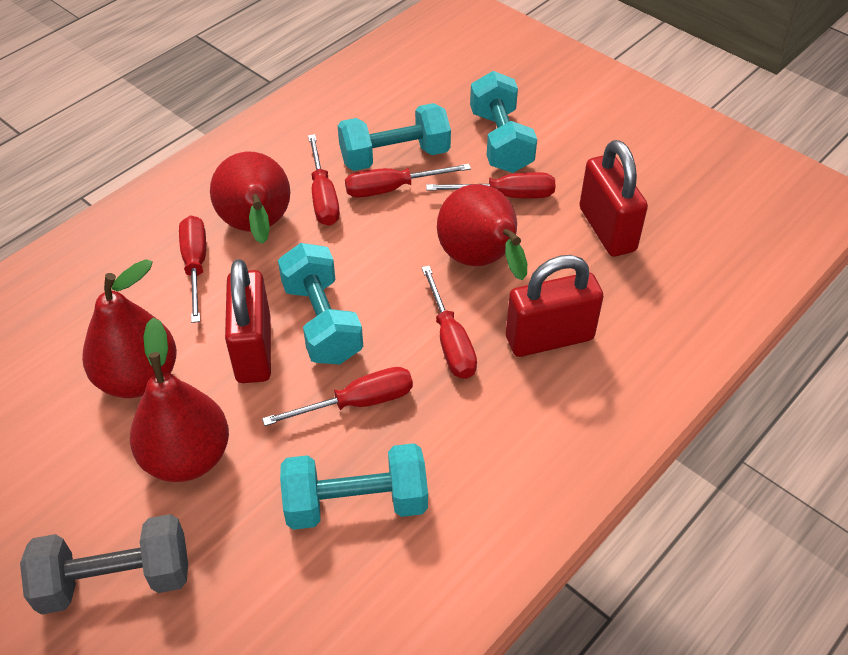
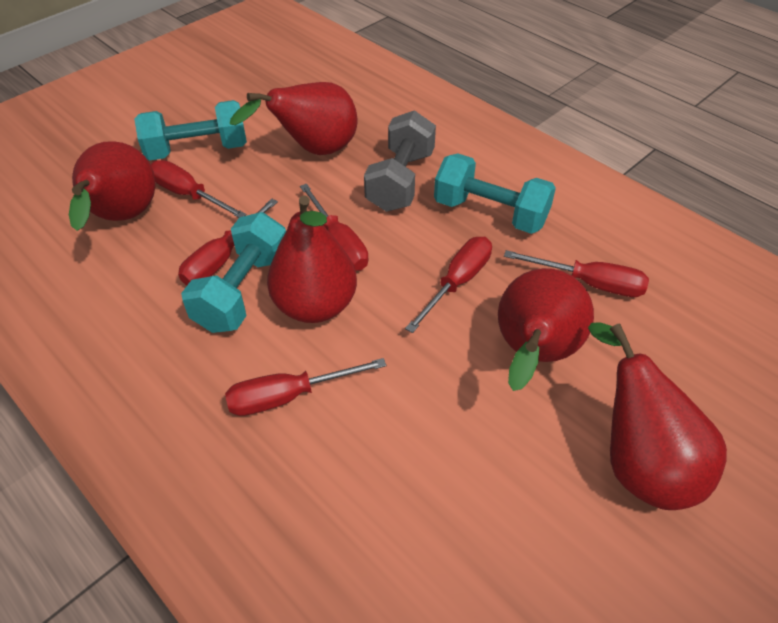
red padlock: [225,259,271,383] [506,255,604,357] [580,140,648,257] = 3 -> none = 0
red pear: [82,259,177,398] [130,317,229,482] [210,152,290,244] [437,184,527,280] = 4 -> [69,141,155,231] [230,82,358,155] [267,196,357,323] [498,268,594,391] [588,322,727,510] = 5
turquoise dumbbell: [278,243,363,364] [280,443,428,530] [338,103,451,171] [470,71,537,173] = 4 -> [134,100,247,161] [181,212,286,333] [434,154,556,234] = 3

